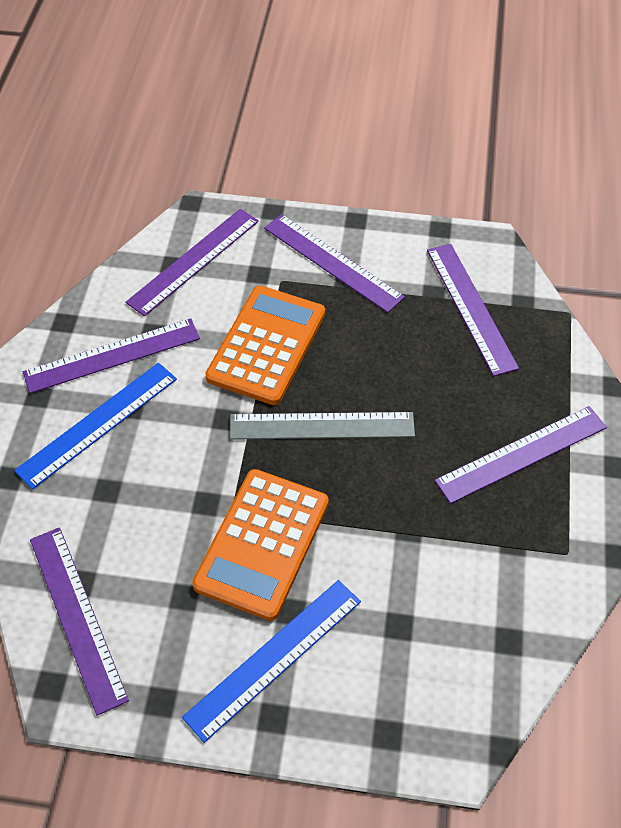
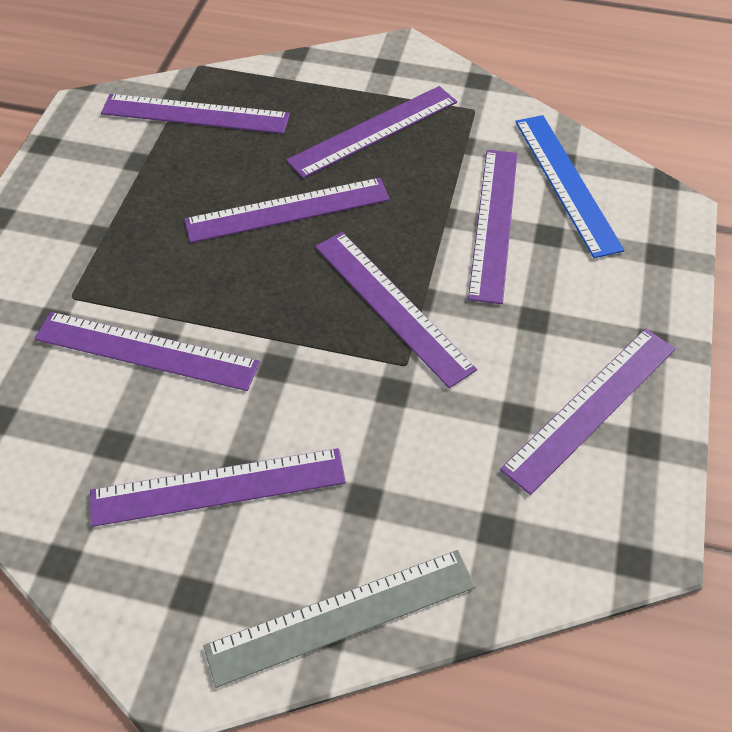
blue ruler: [14,363,177,490] [182,580,361,743] = 2 -> [515,115,624,258] = 1
orange calculator: [192,469,329,621] [205,286,325,405] = 2 -> none = 0
purple ruler: [23,318,200,394] [30,527,129,716] [125,209,259,316] [264,214,405,313] [427,244,519,376] [434,406,607,504] = 6 -> [34,312,260,391] [90,448,346,527] [101,94,290,134] [184,178,390,243] [286,86,457,178] [315,232,477,388] [468,150,517,304] [500,328,675,495] = 8

